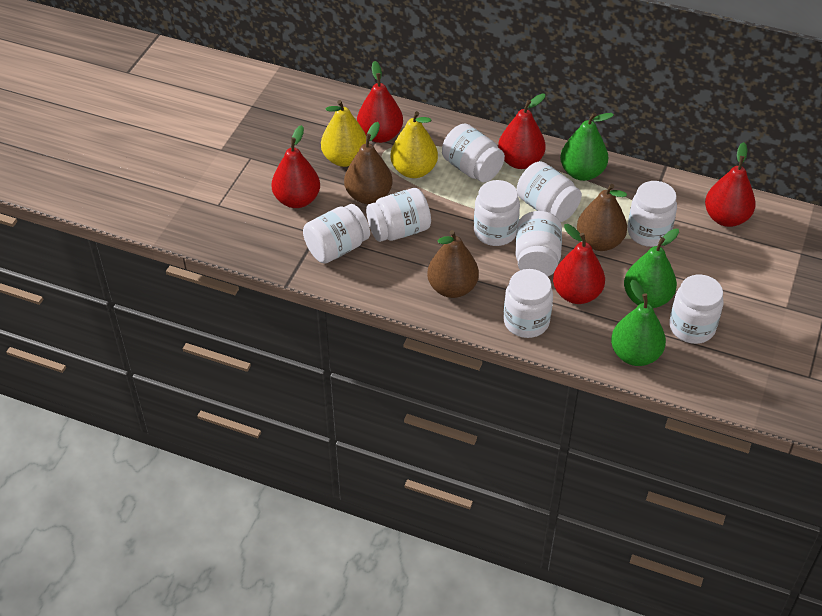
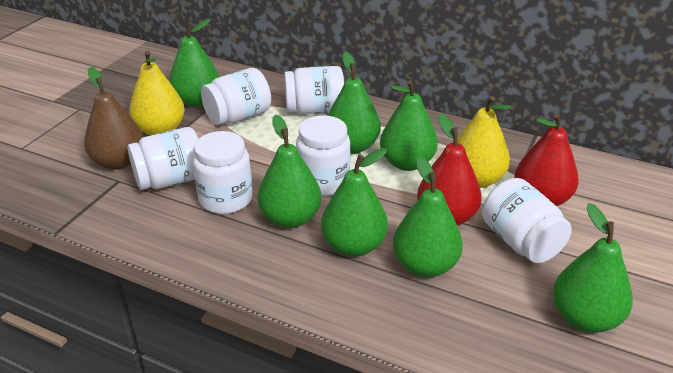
brown pear: [344,122,393,204] [427,230,479,298] [577,184,627,251] = 3 -> [84,67,143,170] = 1
green pear: [560,112,614,181] [611,280,666,366] [624,228,679,308] = 3 -> [169,19,220,107] [258,114,322,228] [321,148,388,257] [328,52,381,154] [380,80,438,171] [393,156,463,278] [553,203,633,333] = 7
red pear: [272,125,320,208] [357,61,403,143] [498,94,546,169] [553,224,605,304] [705,142,756,227] = 5 -> [417,114,482,226] [514,114,579,206] = 2
white jar: [303,204,370,264] [366,188,431,242] [442,123,505,182] [474,180,520,246] [503,269,553,338] [515,211,562,276] [517,161,582,222] [627,181,677,247] [669,275,724,344] = 9 -> [127,127,198,190] [193,131,253,214] [201,68,271,125] [284,66,344,114] [296,115,351,196] [482,178,572,263] = 6

